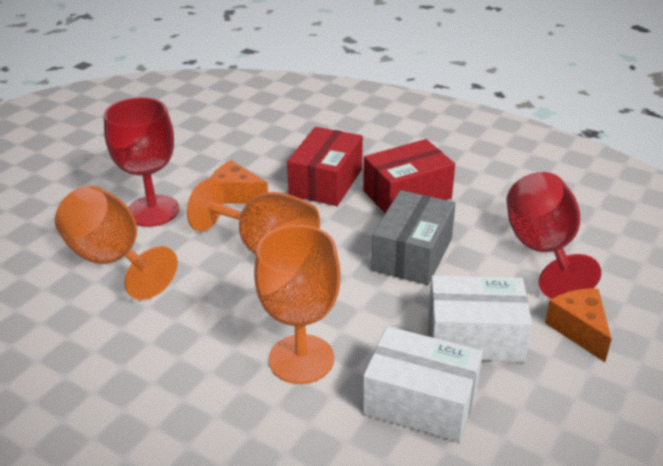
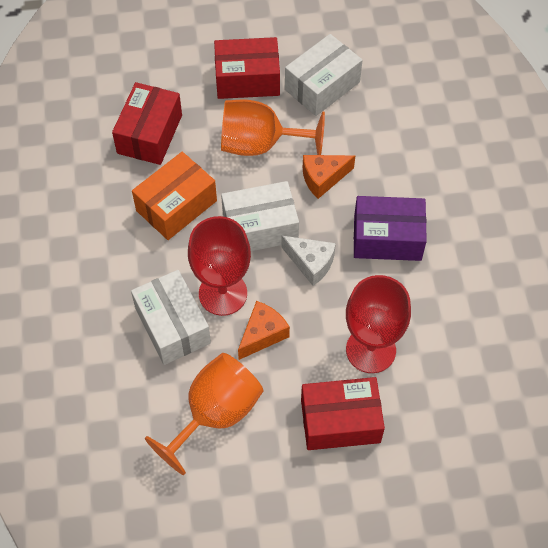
grey box: [372,190,455,285] = 1 -> none = 0
orange box: none = 0 -> [132,152,217,240] = 1
orange goblet: [55,186,178,300] [187,178,320,254] [254,225,341,384] = 3 -> [145,353,263,475] [221,99,325,156] = 2
purple box: none = 0 -> [354,196,427,261] = 1
red box: [287,127,363,206] [363,139,455,213] = 2 -> [112,82,182,165] [214,37,280,99] [301,377,385,450] = 3
white box: [363,326,483,442] [428,275,532,362] = 2 -> [131,270,211,365] [221,181,299,251] [285,34,363,116] = 3
white cheese: none = 0 -> [281,236,336,286] = 1

